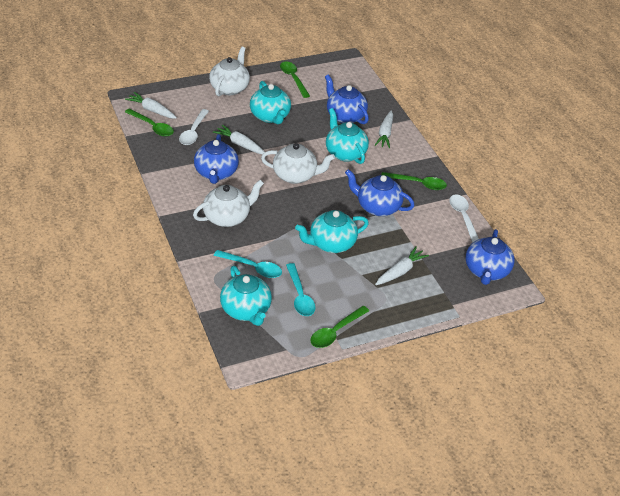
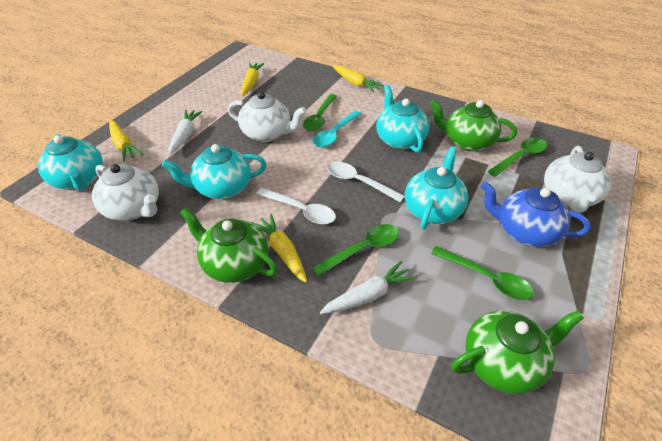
blue teapot: [194,134,239,184] [325,75,369,124] [345,169,415,216] [466,229,514,285] = 4 -> [481,182,591,247] = 1
green teapot: none = 0 -> [180,207,278,283] [430,100,517,151] [451,310,584,394] = 3
turquoise spoon: [214,250,282,278] [286,263,316,316] = 2 -> [313,111,361,147] = 1
white carrot: [125,92,177,119] [213,125,265,154] [375,111,393,148] [375,246,429,285] = 4 -> [169,110,203,155] [320,261,417,314] = 2
yellow carrot: none = 0 -> [109,120,143,162] [241,62,264,96] [251,214,307,283] [332,65,384,92] = 4

